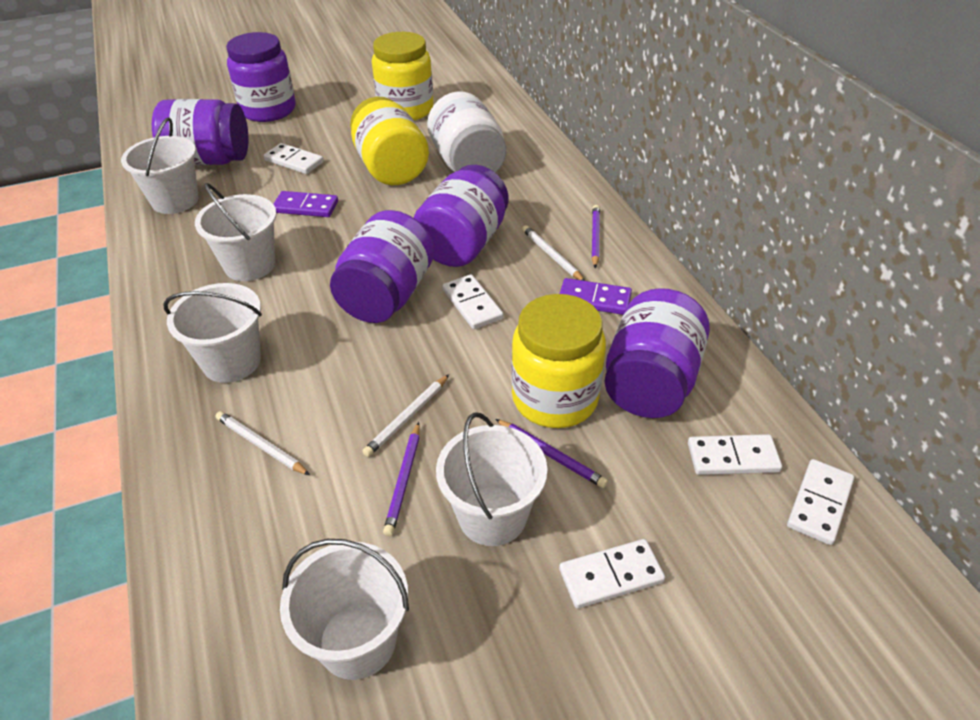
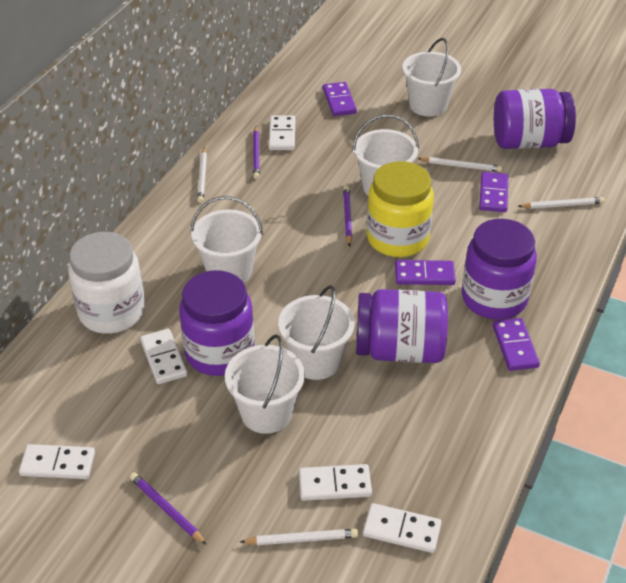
purple domino: [274,191,338,217] [560,278,632,315] = 2 -> [323,82,357,116] [395,260,456,285] [479,172,509,212] [492,318,540,371] = 4
purple jar: [152,99,248,165] [226,32,296,122] [330,210,434,323] [413,165,509,267] [604,288,710,418] = 5 -> [179,270,254,376] [356,289,448,363] [462,219,537,320] [494,89,576,149] = 4
white pencil: [216,411,310,475] [362,375,449,457] [522,225,585,281] = 3 -> [197,147,207,203] [240,529,358,545] [417,157,502,172] [518,197,605,209] = 4
yellow jar: [350,97,429,185] [372,32,434,121] [511,294,606,428] = 3 -> [367,161,434,257] = 1

